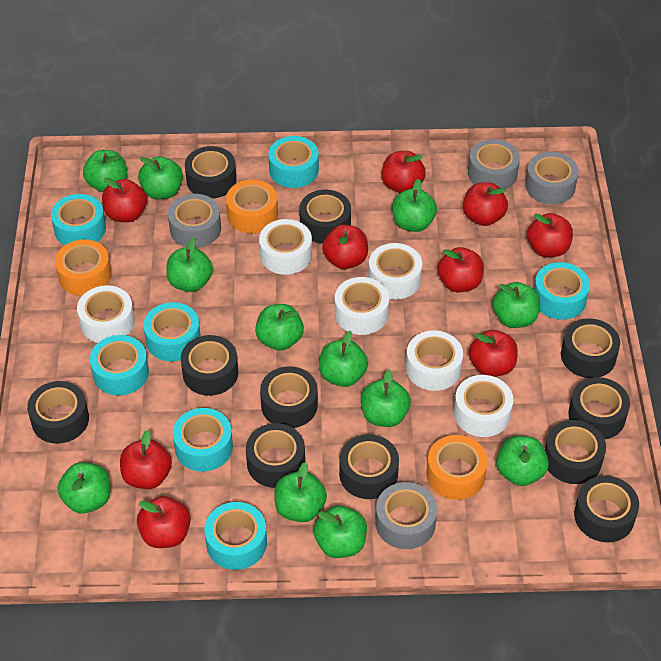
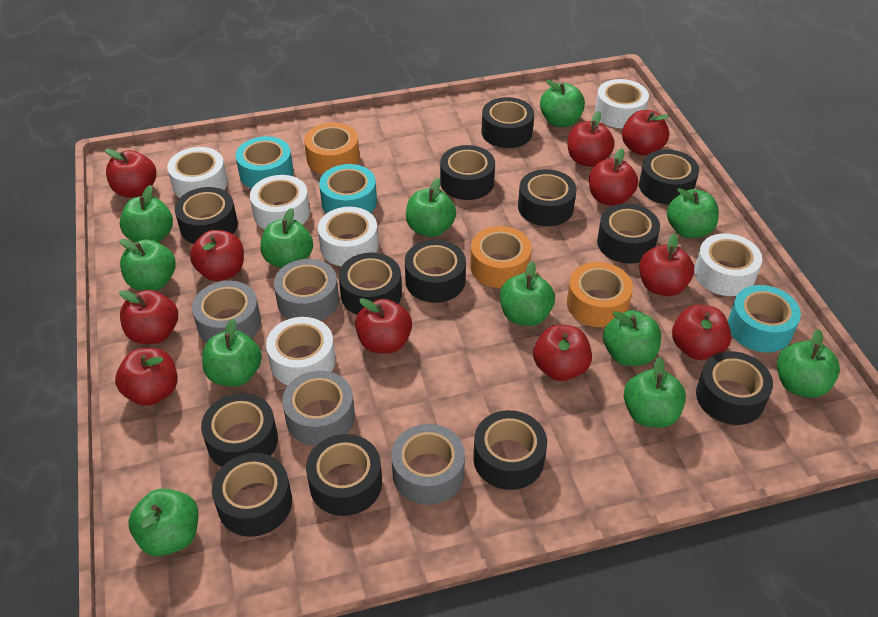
black tape: [27,381,89,444] [181,335,238,396] [185,146,236,198] [246,423,305,488] [260,366,318,428] [299,190,351,244] [339,434,399,499] [545,420,606,484] [561,318,620,378] [568,377,630,439] [574,476,639,542] = 11 -> [175,187,238,244] [201,393,278,467] [212,453,292,537] [306,434,382,516] [339,252,402,315] [405,239,466,303] [440,145,495,200] [473,410,547,490] [482,97,534,148] [518,169,576,226] [597,204,660,264] [639,149,699,205] [696,351,773,425] = 13
red apple: [102,177,147,222] [120,430,172,489] [137,496,191,548] [322,224,368,269] [382,151,426,193] [437,247,484,292] [463,182,508,226] [469,330,518,377] [527,213,573,257] = 9 -> [105,149,156,198] [115,348,178,406] [119,290,178,344] [190,230,244,281] [355,298,412,354] [533,324,592,381] [568,111,615,167] [589,148,638,206] [622,110,669,156] [639,233,694,296] [672,304,732,360] = 11
turquoise tape: [51,194,106,245] [90,335,149,396] [143,302,201,361] [173,408,233,472] [204,502,267,570] [268,136,319,188] [534,262,590,320] = 7 -> [236,136,293,189] [319,164,377,214] [728,285,801,352] = 3

